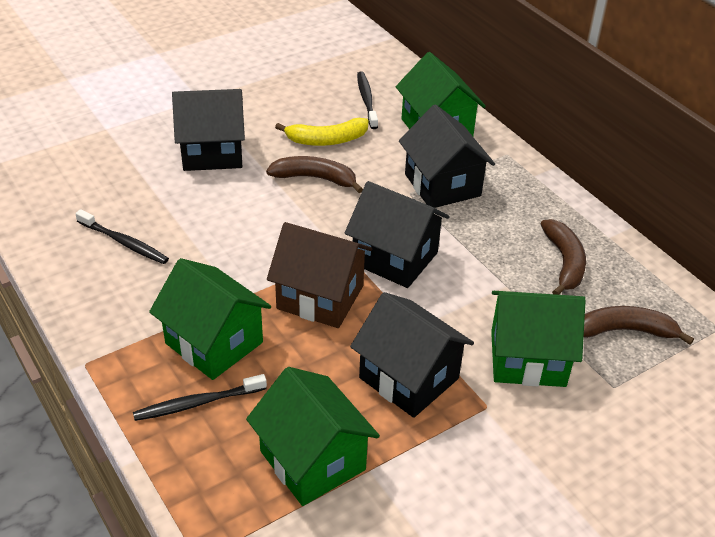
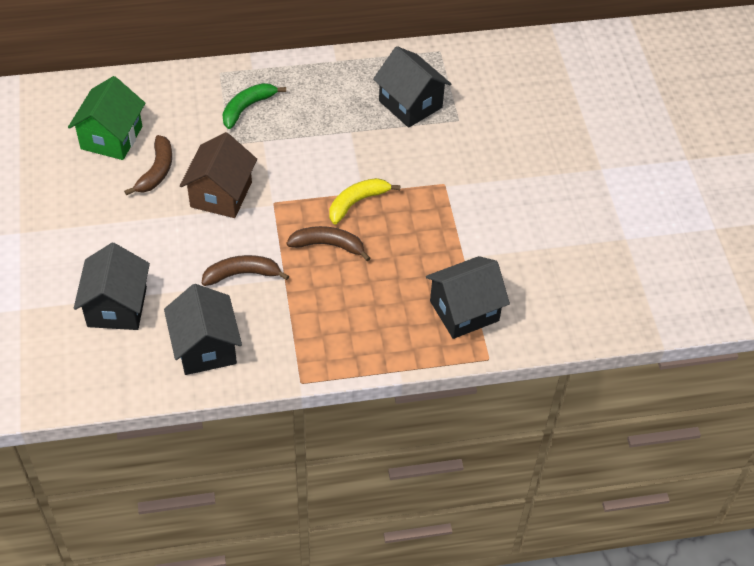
black toothbrush: [75,209,169,264] [133,374,267,421] [357,71,378,129] = 3 -> none = 0
green banana: none = 0 -> [222,83,286,129] = 1
green house: [149,258,271,380] [246,367,380,506] [396,52,486,136] [491,291,586,387] = 4 -> [68,76,145,160] = 1

